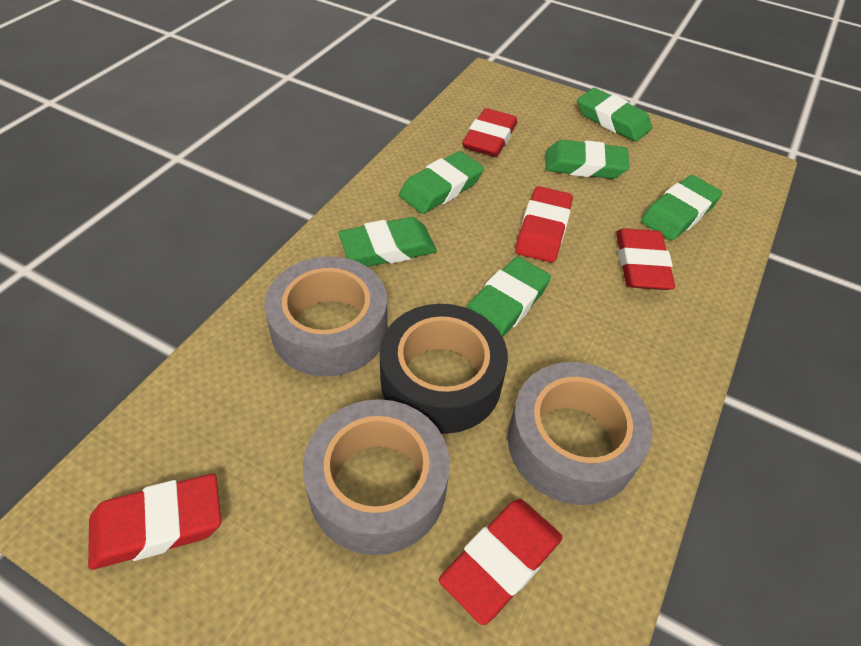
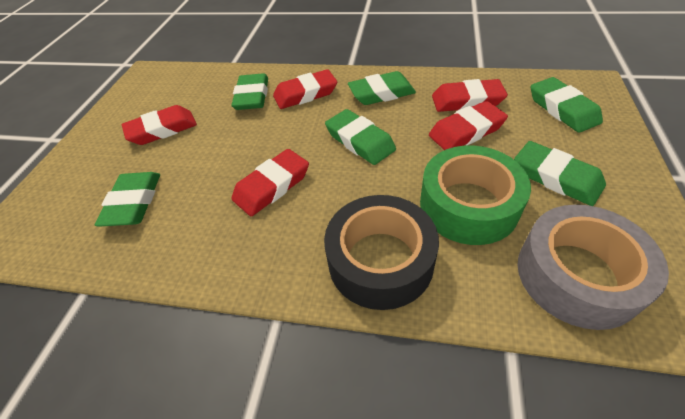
green tape: none = 0 -> [420,145,531,245] = 1
grey tape: [264,256,387,377] [303,399,450,555] [508,362,653,505] = 3 -> [517,205,669,330] = 1

